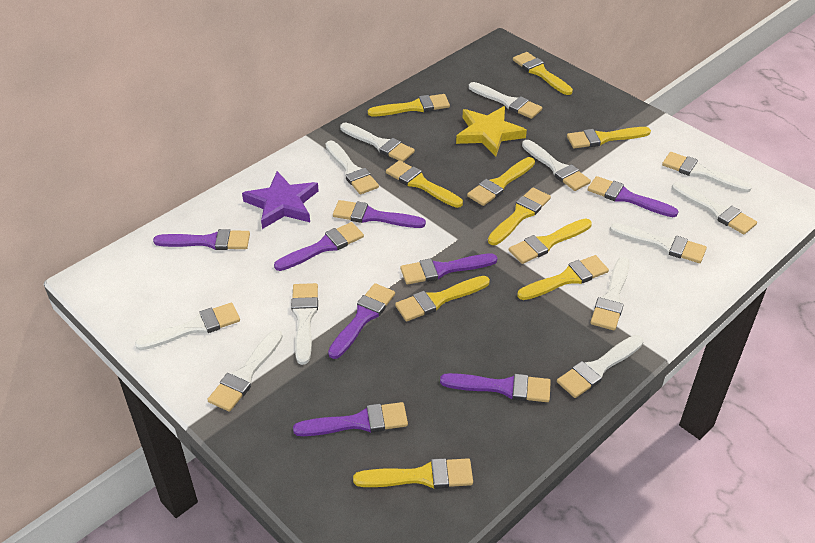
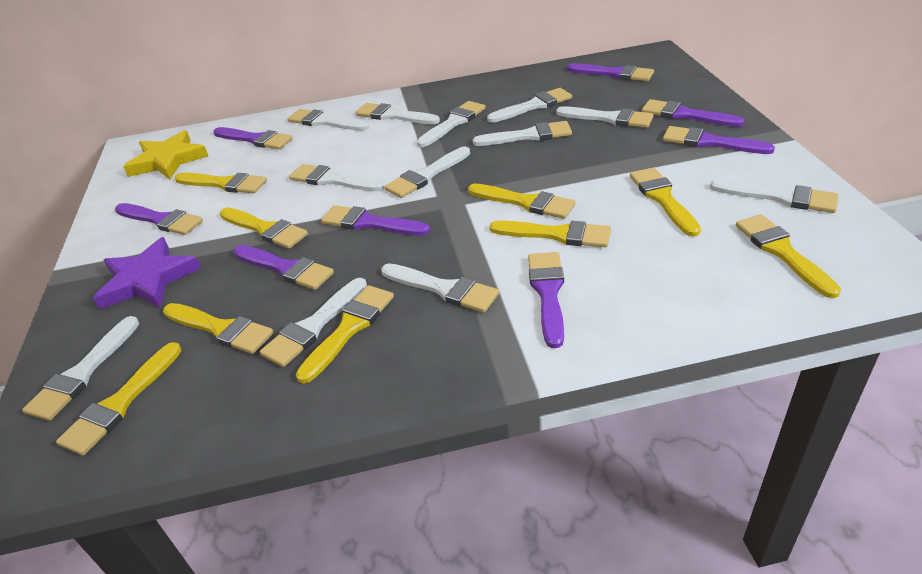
yellow brush: [353,458,473,489] [368,94,450,117] [386,160,463,208] [395,276,490,321] [467,157,535,206] [488,188,551,245] [509,218,592,264] [513,52,573,95] [517,255,609,300] [567,127,651,148] = 10 -> [56,342,182,456] [163,303,274,354] [175,173,267,193] [220,207,308,249] [296,285,394,384] [468,184,576,219] [490,220,611,247] [630,168,701,237] [736,214,841,298] = 9

